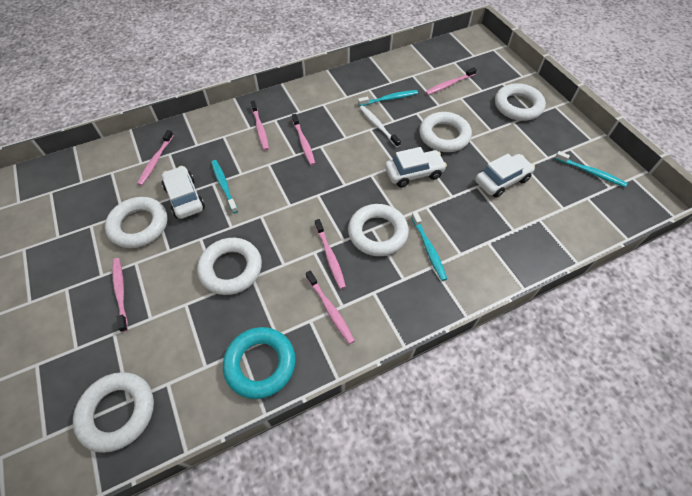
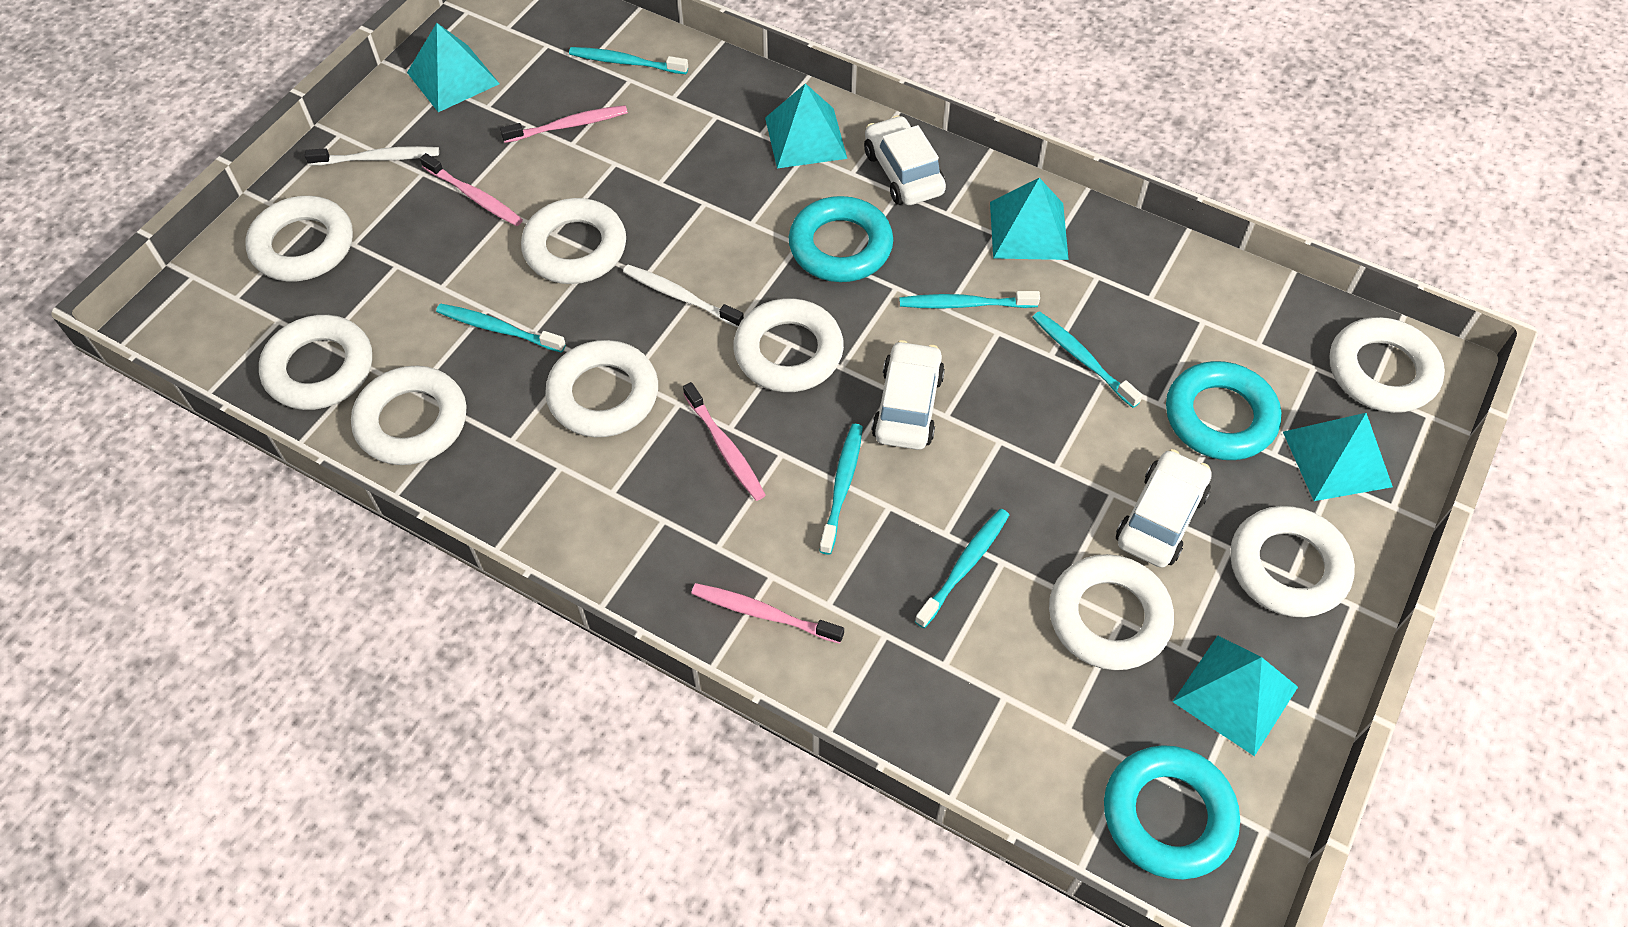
pink toothbrush: [112,258,128,332] [137,130,174,186] [250,101,269,151] [292,114,315,165] [306,271,355,344] [315,219,346,289] [425,67,477,95] = 7 -> [420,153,523,226] [500,105,628,143] [683,382,766,501] [691,583,844,644] = 4
turquoise pyramid: none = 0 -> [407,23,500,112] [765,83,847,169] [990,178,1069,260] [1173,636,1298,756] [1283,413,1393,501] = 5
turquoise ring: [223,327,296,399] = 1 -> [789,196,893,282] [1104,745,1240,879] [1166,361,1281,460] = 3
turquoise toothbrush: [211,160,238,214] [358,90,418,106] [411,211,447,281] [555,151,627,187] = 4 -> [436,303,566,353] [569,47,688,74] [819,424,863,555] [900,291,1040,309] [915,509,1009,628] [1032,311,1143,408] = 6
white ring: [73,372,154,453] [105,197,168,248] [197,238,262,295] [348,204,409,256] [419,112,472,152] [495,83,546,121] = 6 -> [246,196,353,282] [259,315,372,410] [351,366,467,465] [521,198,626,284] [545,340,658,437] [733,298,844,392] [1049,554,1174,670] [1230,506,1355,617] [1330,317,1445,413] = 9
white toothbrush: [359,106,401,147] = 1 -> [305,146,439,166] [623,265,744,327] = 2

